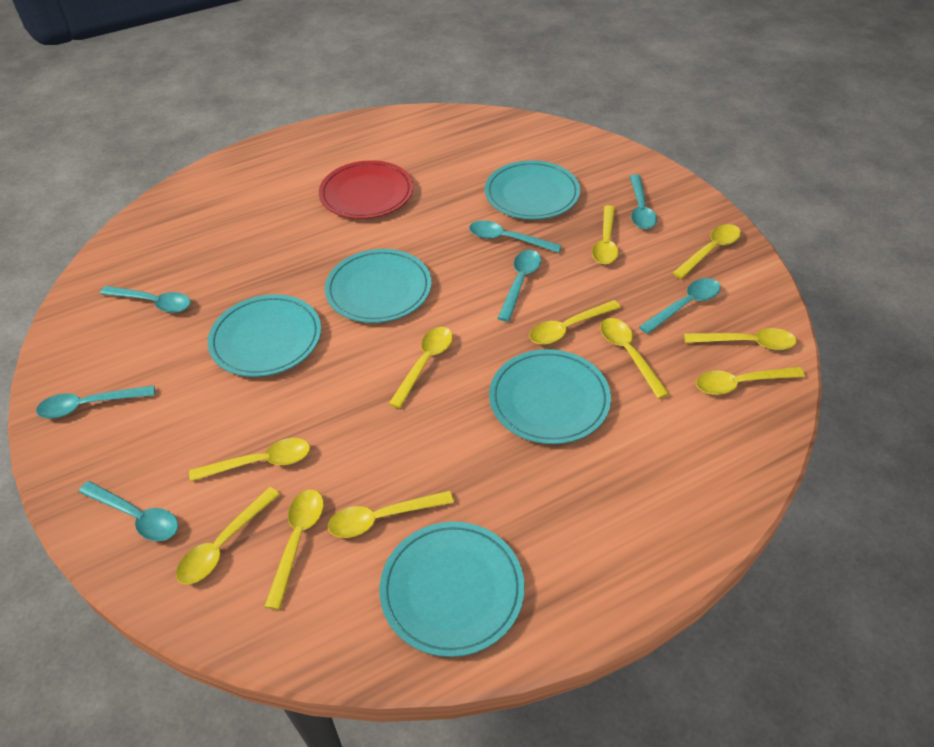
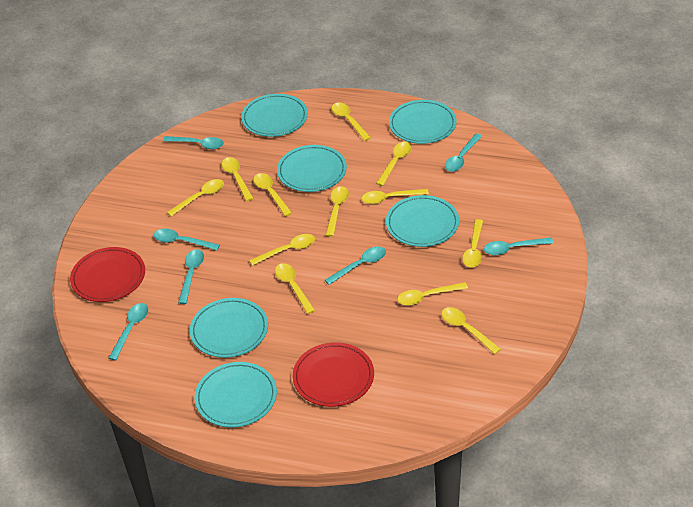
red plate: [319,160,413,219] = 1 -> [70,247,145,302] [293,342,374,407] = 2
turquoise plate: [208,294,321,377] [325,249,432,323] [380,522,525,657] [485,160,580,220] [489,349,611,444] = 5 -> [190,298,268,358] [195,362,277,428] [241,94,308,137] [277,145,347,192] [386,195,459,247] [389,100,457,144] = 6
yellow spoon: [176,487,280,584] [189,438,310,482] [264,490,324,610] [328,490,454,538] [389,327,453,409] [529,300,621,345] [592,205,619,264] [600,318,669,399] [673,224,741,279] [684,328,797,350] [696,367,805,395] = 11 -> [167,179,224,216] [222,157,254,201] [249,234,315,266] [253,173,292,216] [275,263,315,314] [326,186,349,237] [332,103,371,141] [362,189,429,204] [376,142,412,186] [397,282,468,305] [441,307,501,354] [462,219,483,267] = 12

